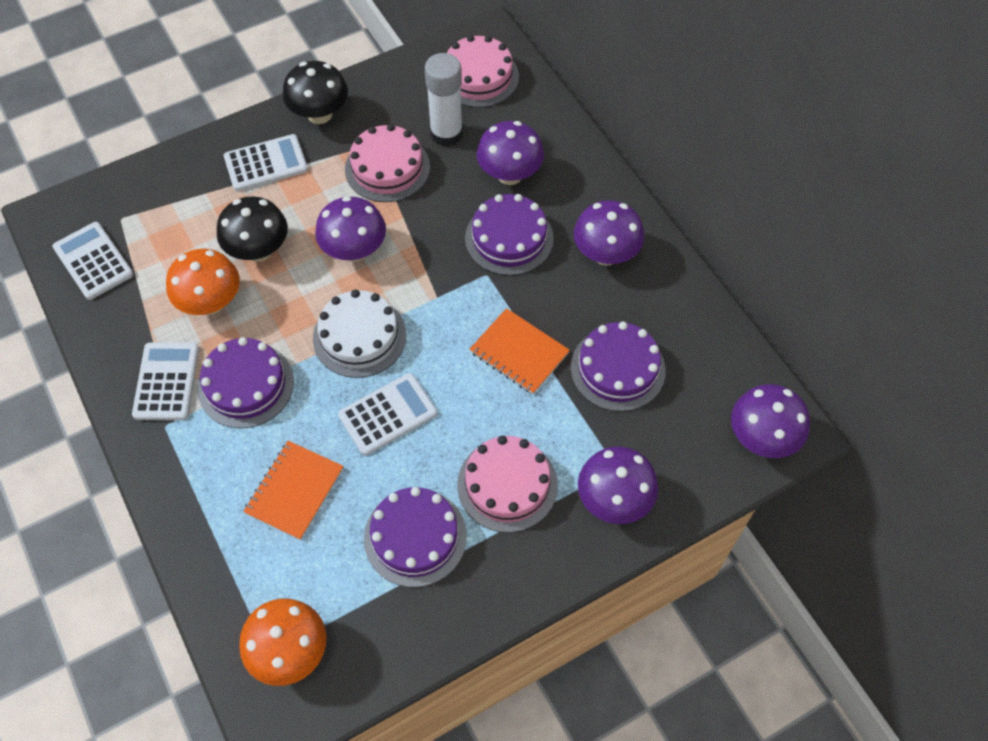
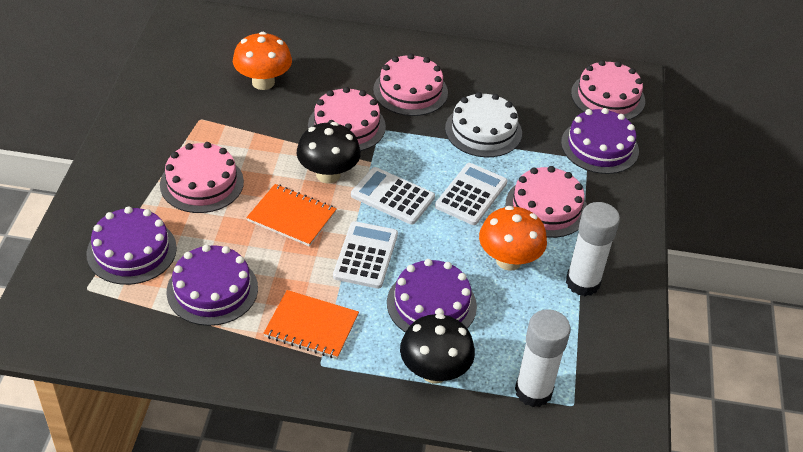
pink cake: [345,124,430,202] [447,35,519,108] [457,436,558,533] = 3 -> [160,142,244,213] [308,87,386,151] [373,54,448,116] [506,166,587,238] [571,60,645,120] = 5
purple mushroom: [315,196,386,262] [477,121,544,185] [574,200,644,266] [578,446,659,524] [731,384,810,458] = 5 -> none = 0
white calculator: [52,222,133,300] [132,342,199,420] [224,134,308,191] [338,373,437,455] = 4 -> [333,221,398,289] [351,167,435,225] [435,163,508,225] = 3
white glue stick: [425,53,463,147] = 1 -> [515,309,571,407] [566,202,620,296] = 2

